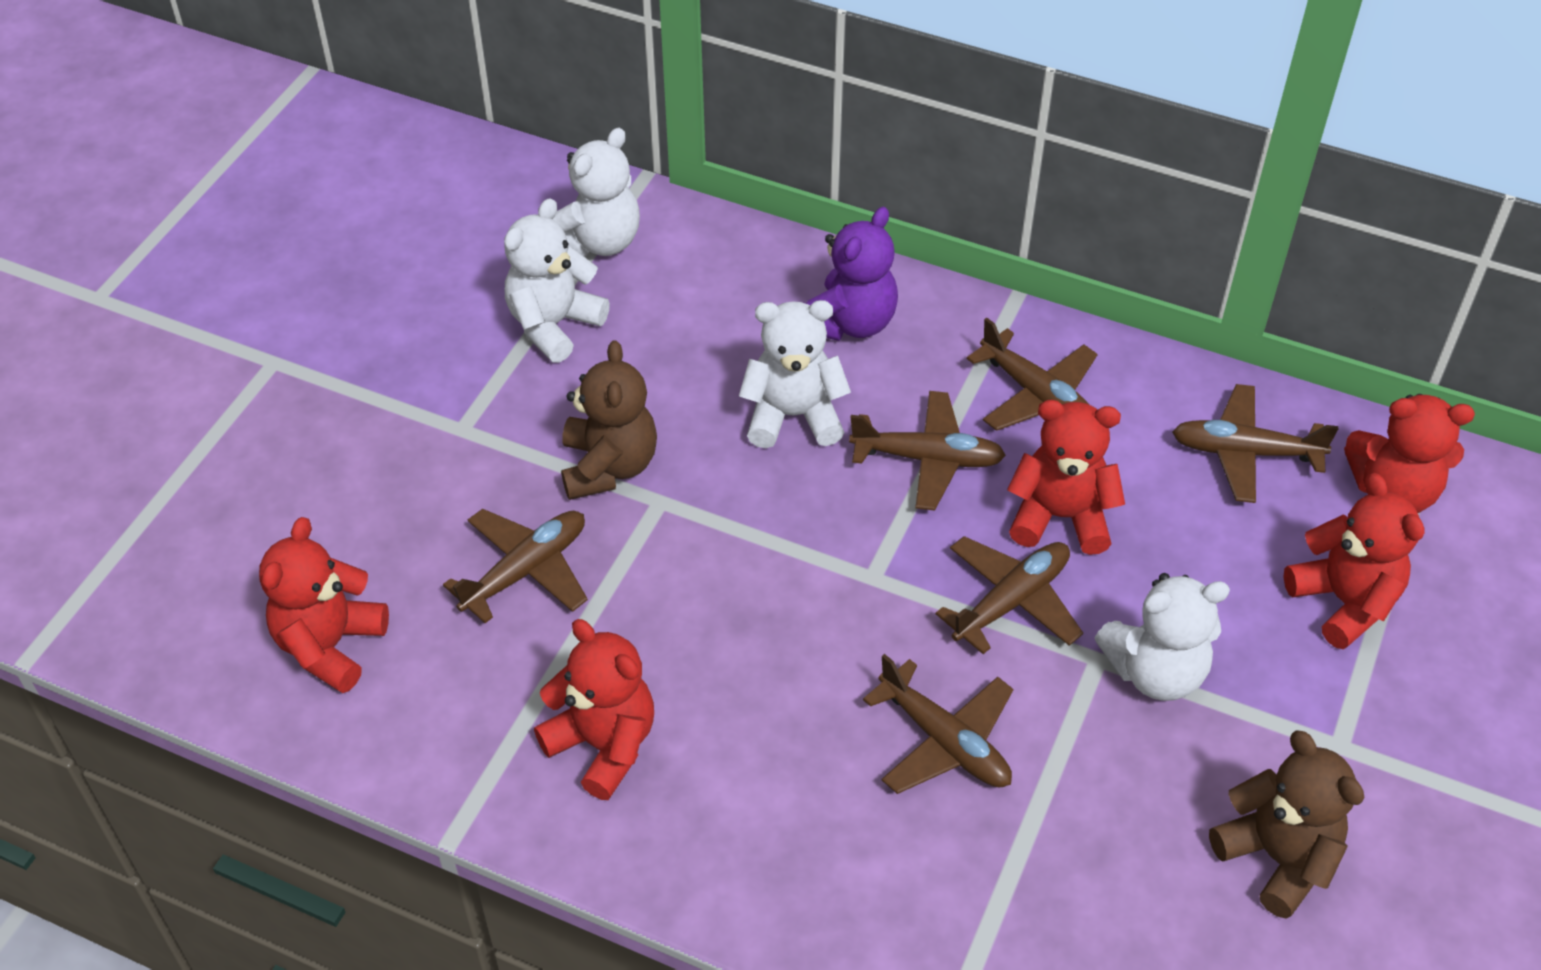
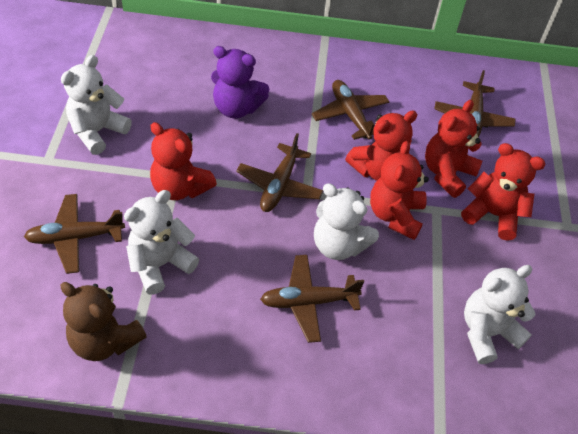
brown plane: [443,509,588,623] [849,391,1006,510] [863,654,1013,794] [936,536,1083,654] [967,318,1098,431] [1172,384,1338,503] = 6 -> [24,194,125,274] [236,133,323,212] [260,255,364,343] [312,80,389,140] [434,70,516,137] = 5
brown teddy bear: [561,340,657,500] [1209,731,1364,919] = 2 -> [61,282,147,361] = 1

